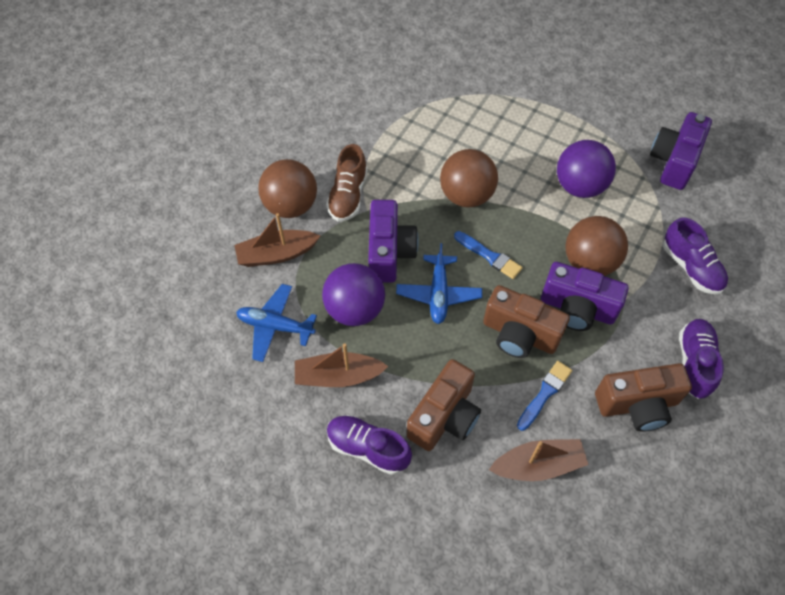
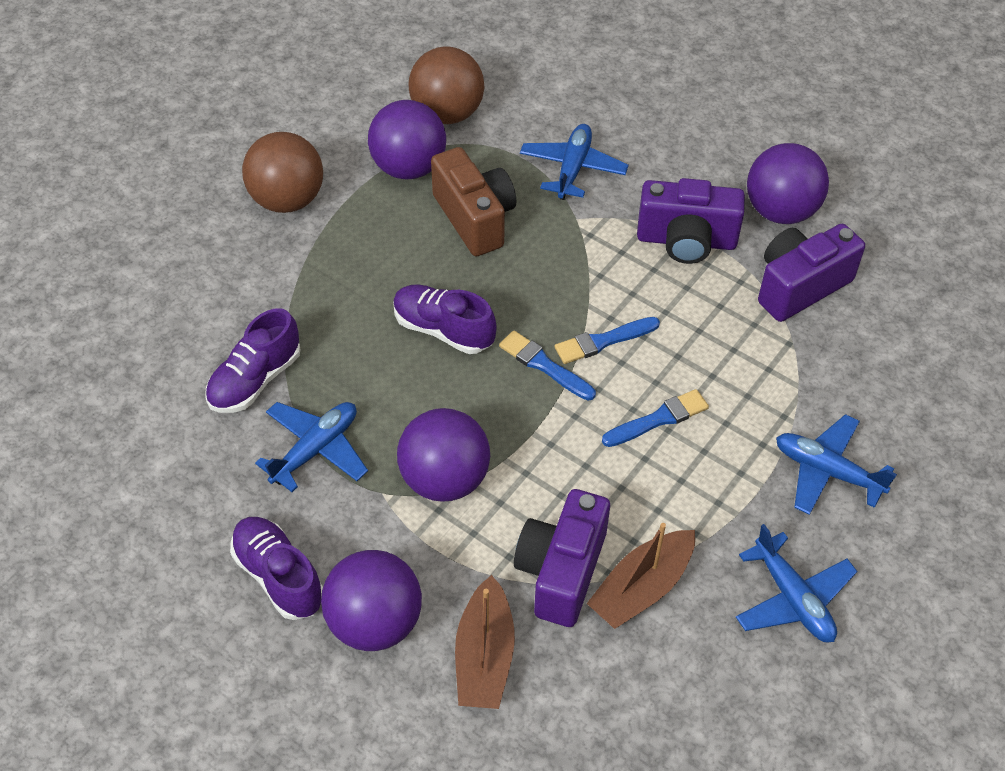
blue brush: [454,231,523,279] [517,361,572,431] = 2 -> [499,330,596,400] [555,317,660,364] [602,389,709,447] = 3
blue plane: [236,284,317,362] [396,243,482,324] = 2 -> [255,402,368,492] [520,124,629,200] [736,524,857,642] [776,414,897,515] = 4
brown ball: [258,159,317,218] [440,149,498,207] [565,216,628,276] = 3 -> [242,132,323,213] [408,46,485,124] = 2
brown boat: [234,213,320,267] [295,343,388,387] [489,439,589,481] = 3 -> [455,575,515,709] [587,523,695,629] = 2
brown camera: [407,359,481,451] [483,285,570,358] [595,363,692,431] = 3 -> [431,147,517,256] = 1
brown shoe: [326,144,367,222] = 1 -> none = 0
purple ball: [322,263,385,326] [557,140,616,198] = 2 -> [321,550,422,651] [368,100,446,179] [397,408,490,502] [747,143,829,224] = 4

